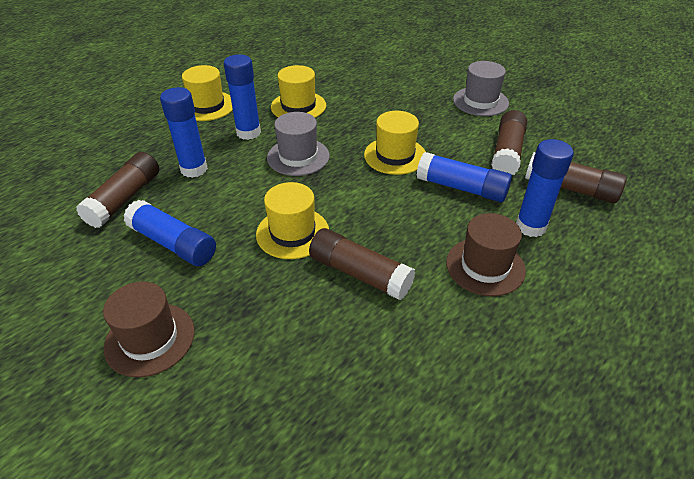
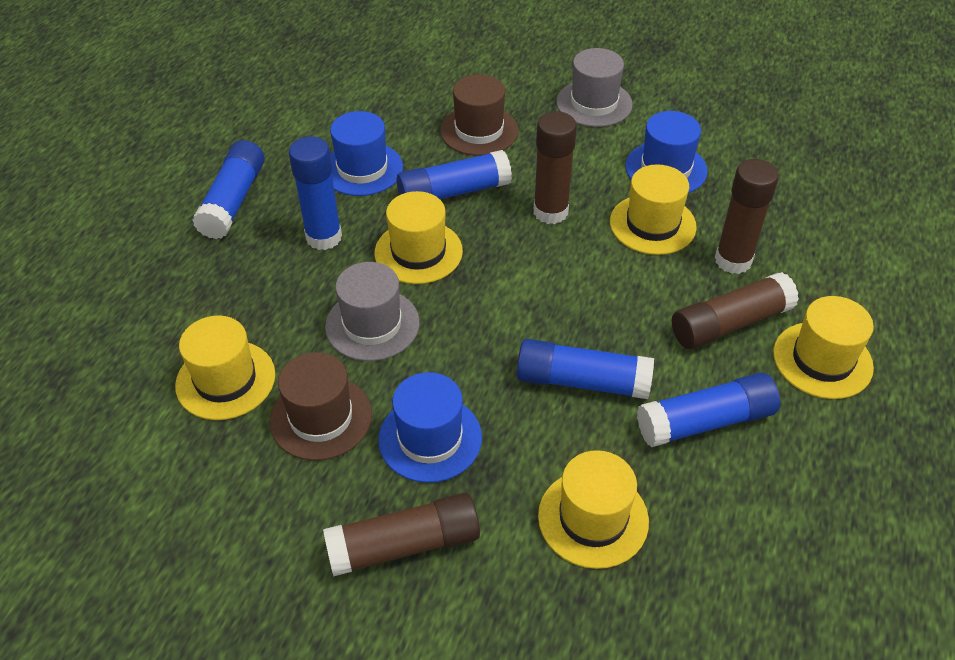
blue hat: none = 0 -> [330,111,403,196] [378,372,482,483] [625,111,708,193] = 3
yellow hat: [182,65,233,121] [256,182,329,259] [271,65,326,118] [364,111,426,175] = 4 -> [175,315,275,420] [375,191,463,284] [538,450,649,569] [610,164,697,255] [773,296,874,399] = 5

